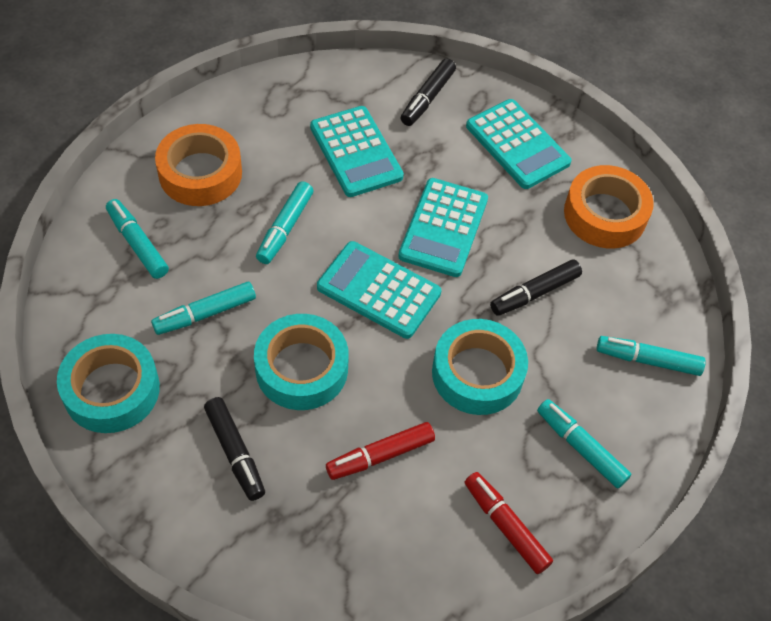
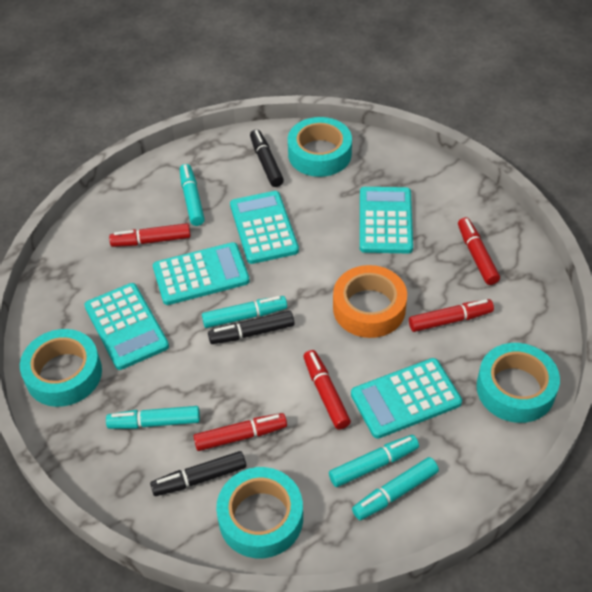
orange tape: [155,124,242,206] [564,165,654,249] = 2 -> [333,265,407,338] = 1
red marker: [326,422,435,480] [465,472,553,574] = 2 -> [109,223,191,247] [193,413,287,451] [303,350,351,429] [409,299,494,332] [458,217,500,285] = 5
turquoise calculator: [310,106,404,197] [317,241,441,339] [398,178,488,277] [466,99,572,189] = 4 -> [84,283,169,370] [153,242,250,305] [230,191,299,264] [351,358,462,439] [360,187,413,253] = 5
turquoise tape: [57,334,160,433] [254,314,349,410] [432,319,528,415] = 3 -> [20,329,102,407] [216,467,303,558] [288,117,352,177] [476,343,560,423] = 4

